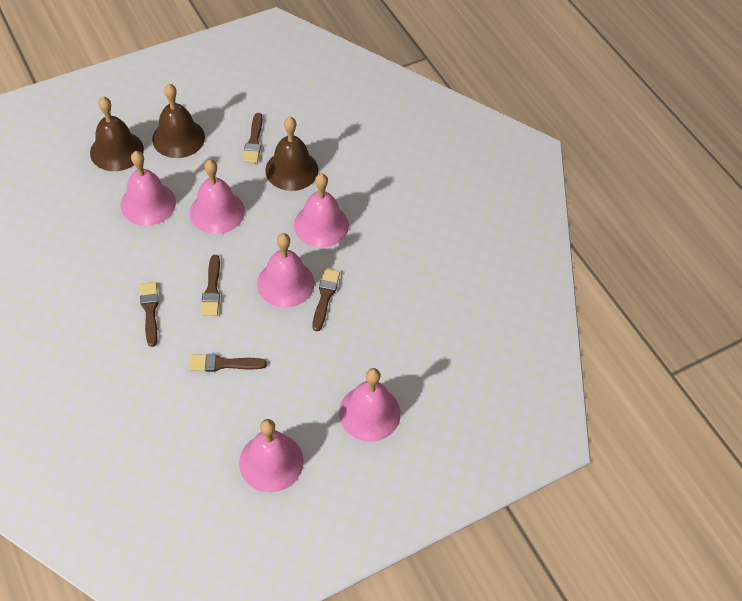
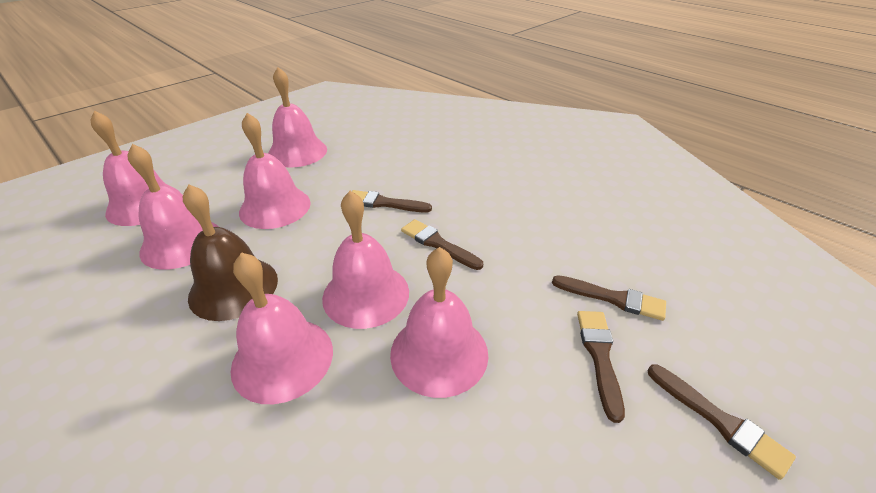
brown bell: [90,97,144,171] [152,84,205,158] [265,117,319,191] = 3 -> [183,185,278,321] = 1
pink bell: [120,151,176,226] [190,160,245,234] [239,419,304,492] [257,233,315,308] [294,174,349,248] [339,368,401,442] = 6 -> [90,110,180,226] [127,144,219,270] [231,252,333,404] [239,113,311,229] [268,67,327,168] [322,191,409,329] [390,247,488,398] = 7

